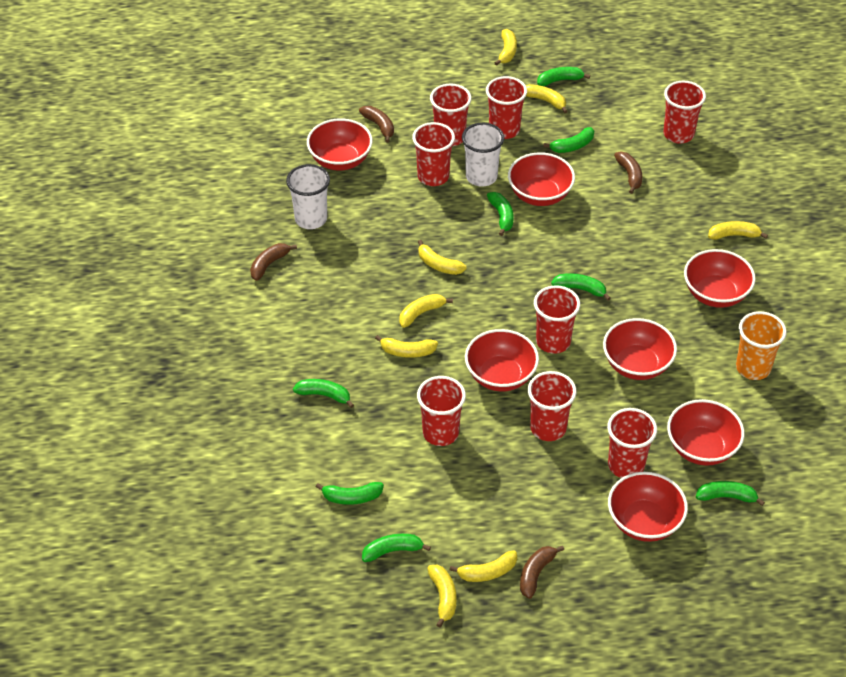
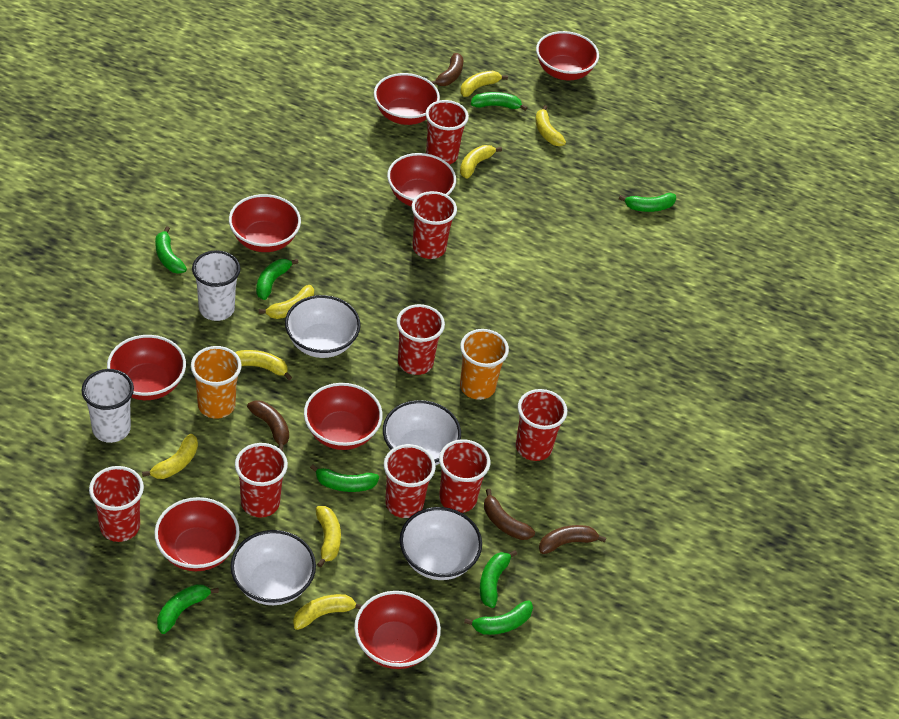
orange cup: [736,311,787,380] = 1 -> [191,346,242,419] [460,329,509,400] = 2
red bowl: [307,118,373,171] [465,329,539,392] [508,152,575,206] [603,318,677,380] [608,472,688,542] [667,399,745,466] [684,249,756,308] = 7 -> [107,335,186,400] [154,497,240,571] [229,194,301,252] [304,383,383,450] [354,591,441,669] [374,73,440,125] [387,153,456,207] [536,31,599,80] = 8
white bowl: none = 0 -> [230,530,316,605] [285,295,361,358] [383,400,461,466] [400,507,482,580] = 4

